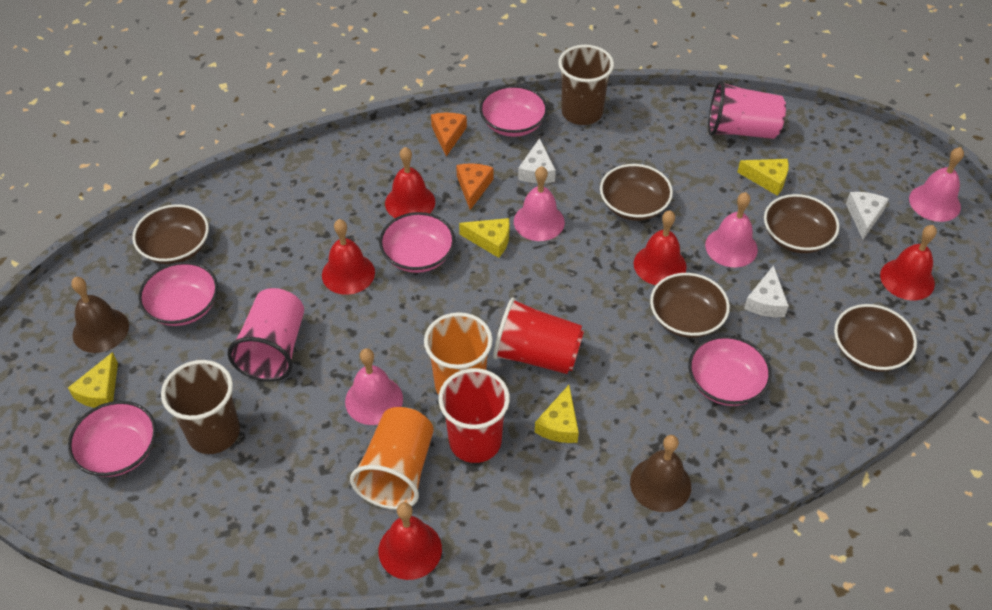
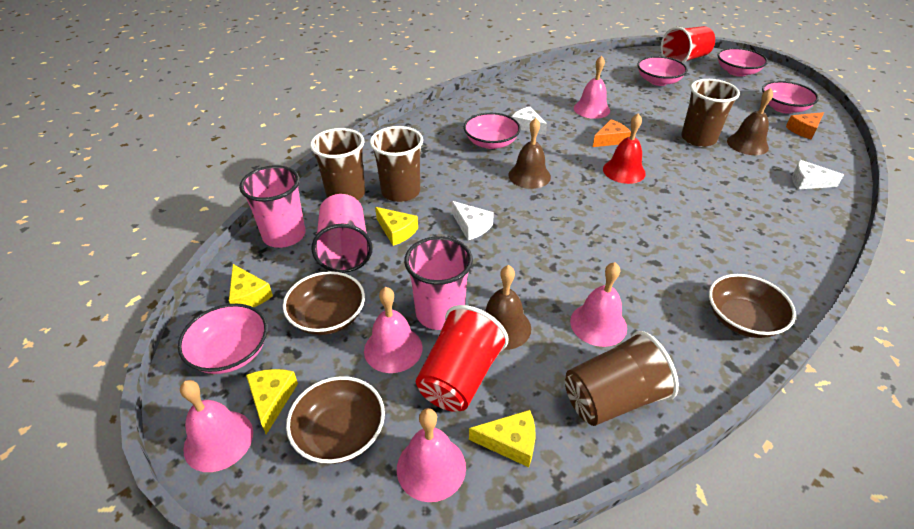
brown bell: [71,277,129,353] [630,435,691,512] = 2 -> [485,265,531,350] [508,118,551,189] [727,88,773,155] = 3
brown bowl: [132,204,209,264] [600,164,673,221] [650,273,730,338] [764,194,839,253] [834,304,917,372] = 5 -> [283,271,365,335] [286,376,385,464] [709,274,796,338] = 3
brown cup: [161,360,240,454] [558,45,614,125] = 2 -> [310,128,365,200] [370,126,423,202] [565,331,679,426] [681,79,740,147] = 4
orange cup: [350,407,434,510] [424,312,493,395] = 2 -> none = 0
pink bell: [345,348,403,425] [514,166,565,241] [705,192,758,268] [909,147,964,222] = 4 -> [180,380,253,472] [364,287,422,373] [397,408,466,502] [570,262,627,347] [574,55,610,119] = 5
pink cup: [227,288,304,382] [708,81,786,139] = 2 -> [239,165,305,248] [311,194,373,273] [404,236,473,330] = 3
red bell: [322,219,375,295] [378,502,442,580] [385,147,435,218] [634,210,687,285] [880,225,937,300] = 5 -> [603,113,646,184] = 1

